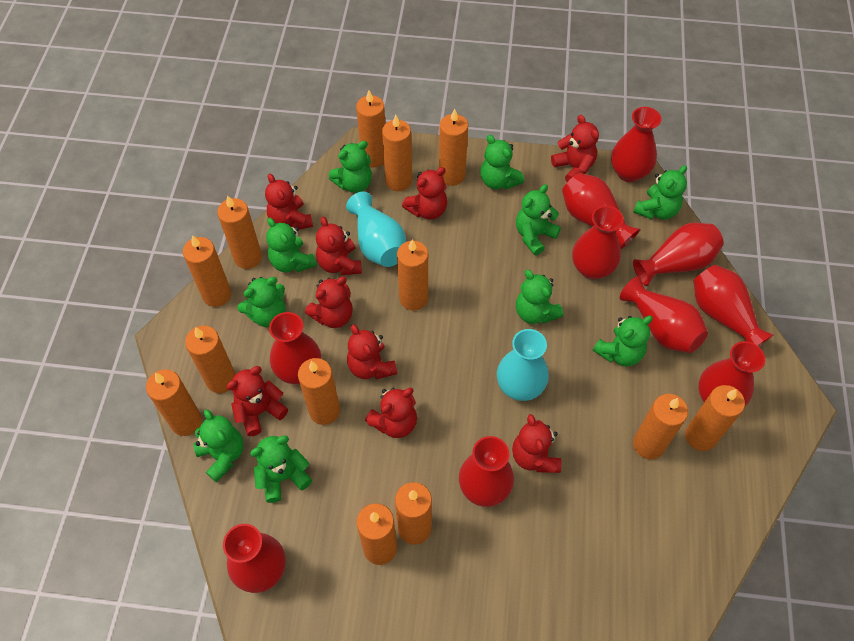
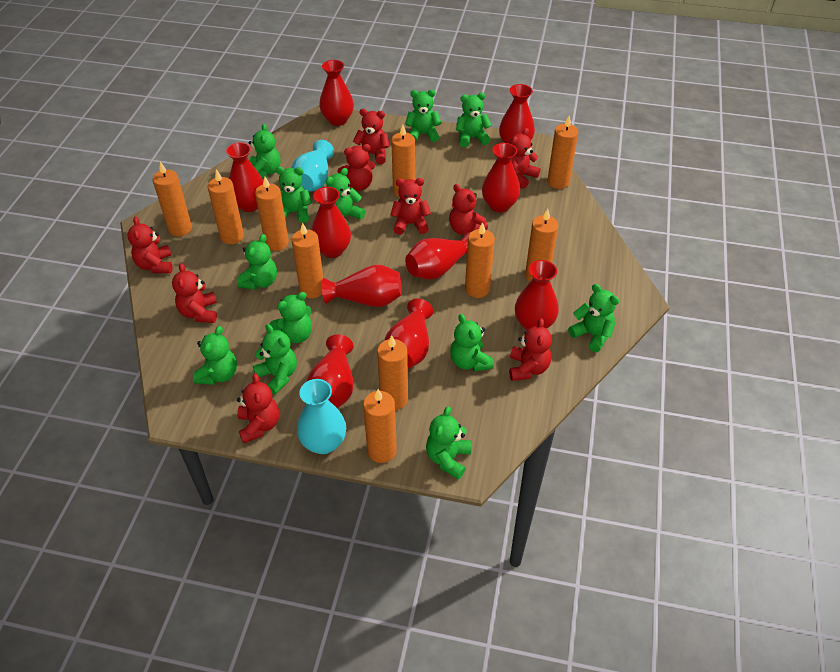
green teddy bear: [193,409,244,482] [237,277,285,327] [250,435,312,503] [266,218,317,272] [329,141,372,193] [480,135,524,190] [516,184,561,255] [516,270,563,324] [593,316,653,367] [633,165,687,220] = 10 -> [193,326,237,385] [237,234,277,290] [249,123,281,178] [253,324,297,395] [270,292,312,343] [276,166,312,223] [326,168,366,225] [405,90,441,142] [426,406,472,479] [450,314,494,371] [456,93,492,148] [568,284,619,352] = 12
orange candle: [146,370,202,436] [183,235,231,307] [185,326,236,393] [217,195,262,269] [298,358,340,425] [356,90,385,167] [357,503,397,565] [382,115,412,191] [395,482,432,545] [397,239,428,311] [439,109,468,186] [633,394,688,459] [685,385,745,451] = 13 -> [153,162,192,236] [208,169,244,244] [255,177,289,251] [292,223,323,298] [363,389,397,463] [377,335,408,410] [391,125,415,197] [465,222,495,298] [525,209,558,281] [547,115,578,189] = 10

